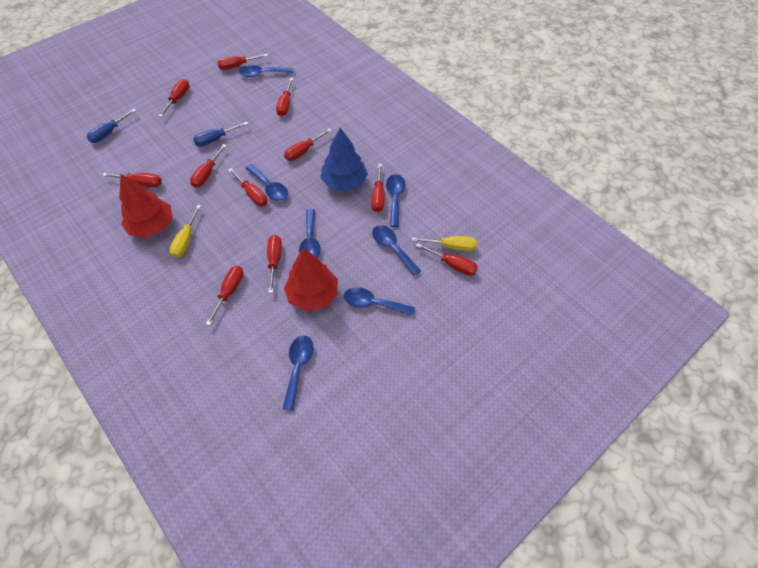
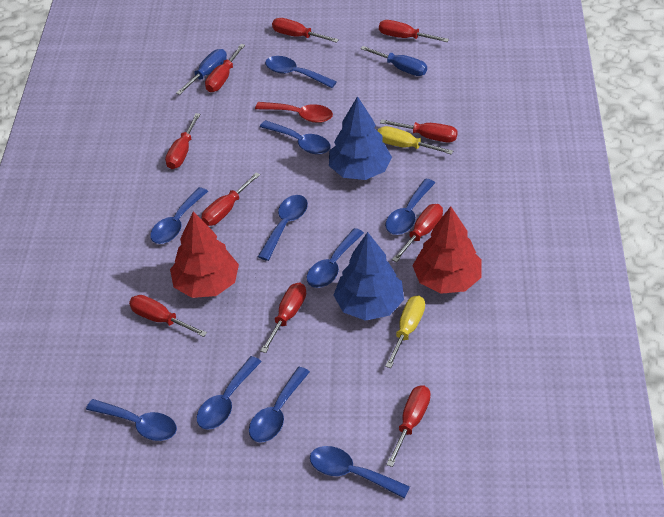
blue spoon: [239,65,294,77] [245,164,288,201] [283,335,314,411] [299,209,320,257] [344,287,415,316] [372,225,421,276] [386,174,406,227] = 7 -> [86,399,177,441] [150,187,208,244] [197,356,262,430] [249,367,310,443] [258,195,308,261] [260,120,330,155] [265,56,337,88] [307,228,364,288] [310,446,410,499] [385,179,435,235] = 10
blue tree: [321,128,368,192] = 1 -> [329,96,392,180] [333,232,404,321] = 2
red screwdriver: [102,173,162,187] [159,79,189,117] [190,144,227,188] [206,266,244,326] [217,54,268,70] [228,168,268,206] [267,235,282,293] [276,78,294,116] [284,128,332,161] [372,164,384,212] [416,243,478,276] = 11 -> [129,295,207,337] [165,113,200,169] [201,173,260,226] [205,44,245,92] [261,283,306,353] [272,18,339,43] [379,20,449,42] [380,119,458,142] [386,385,431,467] [392,204,443,262] = 10
red spoon: none = 0 -> [255,102,333,123] = 1

